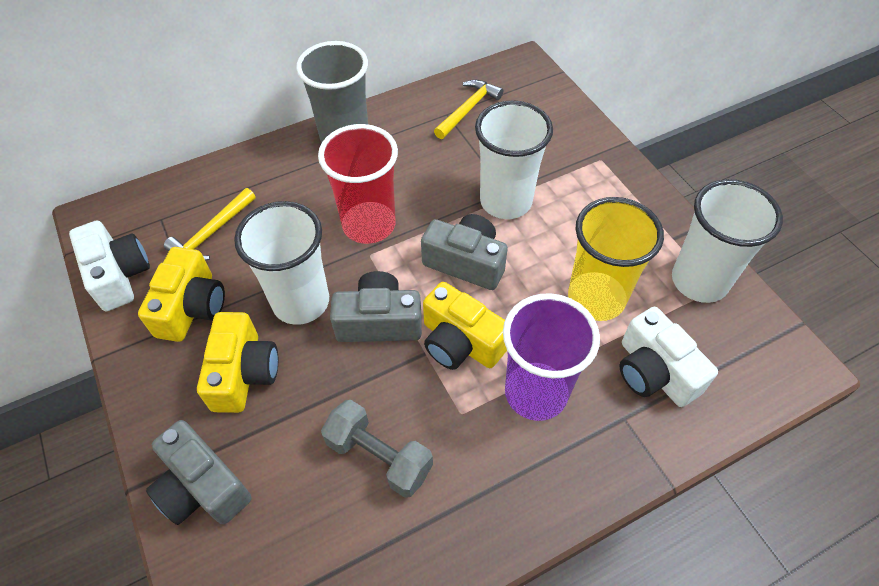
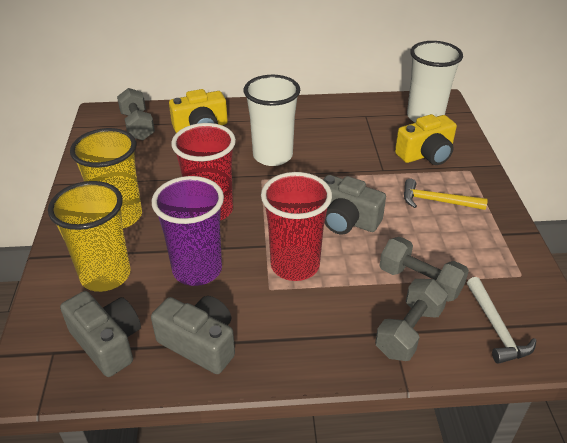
grey cup: [296,41,368,143] = 1 -> none = 0
grey dumbbell: [321,400,433,498] = 1 -> [117,88,155,140] [375,279,448,361] [379,237,469,302] = 3
red cup: [318,124,398,244] = 1 -> [171,123,236,221] [261,172,332,281] = 2
white camera: [69,221,150,311] [619,307,718,407] = 2 -> none = 0
white cup: [234,201,329,325] [475,100,553,219] [672,179,783,303] = 3 -> [244,75,300,166] [407,41,463,123] = 2
white hammer: none = 0 -> [467,277,536,364] = 1
yellow camera: [138,247,225,342] [197,312,278,413] [423,282,507,370] = 3 -> [169,89,228,133] [395,114,457,165] = 2
yellow cup: [568,197,664,321] = 1 -> [48,181,130,292] [70,128,142,228] = 2
yellow hammer: [164,188,256,261] [434,80,503,139] = 2 -> [404,179,488,210] = 1

